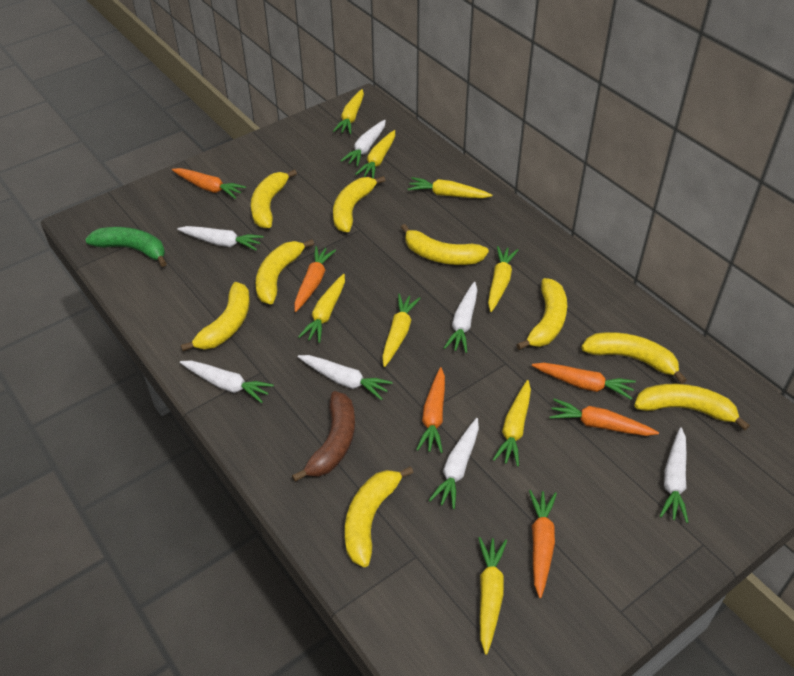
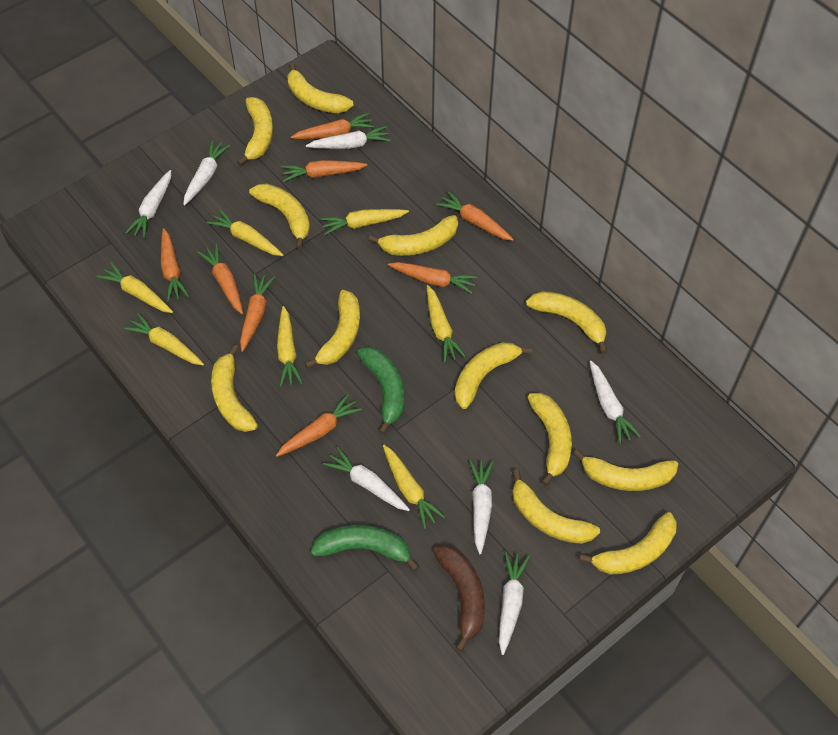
green banana: [85,227,167,267] = 1 -> [311,525,419,571] [357,347,404,435] = 2
orange carrot: [172,168,246,199] [294,246,336,312] [416,367,445,453] [529,490,557,598] [532,363,636,400] [549,399,659,436] = 6 -> [161,228,189,302] [197,244,243,314] [240,274,275,352] [276,394,362,457] [281,160,368,182] [291,113,374,139] [388,262,478,294] [436,191,514,241] = 8
yellow banana: [181,282,250,351] [251,169,297,228] [256,239,314,304] [333,176,386,232] [345,466,414,567] [401,224,489,265] [516,278,567,350] [581,332,687,384] [634,384,750,430] = 9 -> [211,345,258,432] [237,97,273,166] [249,184,310,249] [288,63,354,113] [305,290,360,369] [368,215,458,256] [455,342,533,409] [512,469,600,544] [526,291,608,354] [527,393,572,486] [573,449,678,491] [579,512,677,575] = 12
yellow carrot: [298,274,345,343] [333,89,364,134] [355,130,395,179] [382,294,421,367] [408,177,492,198] [478,537,507,654] [488,246,518,312] [493,380,531,467] = 8 -> [97,262,173,313] [124,313,204,365] [206,209,283,256] [277,306,303,387] [321,209,409,235] [383,445,445,529] [427,285,466,363] = 7

